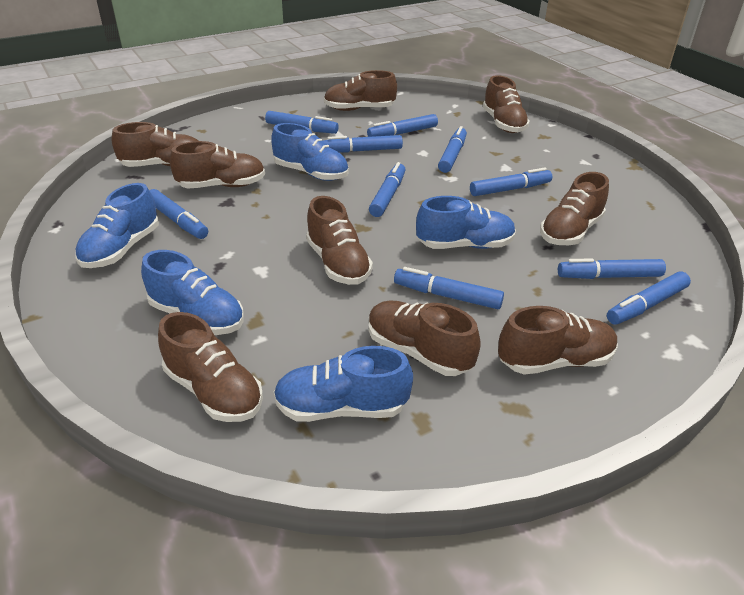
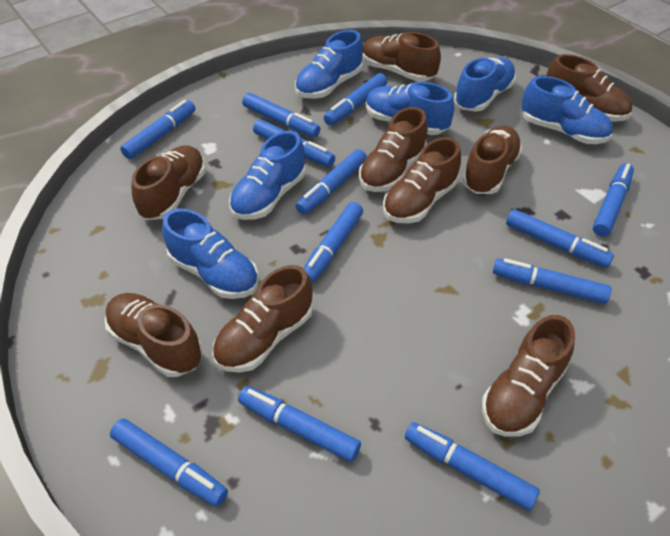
blue marker: [149,189,208,239] [265,111,339,134] [323,135,403,153] [367,114,438,137] [369,162,405,217] [394,267,504,309] [438,126,467,173] [470,168,552,196] [558,258,666,279] [607,271,691,325] = 10 -> [110,419,228,507] [120,100,195,159] [238,386,361,462] [242,93,320,137] [253,119,335,167] [296,149,367,215] [304,202,363,283] [324,73,387,126] [405,422,540,511] [493,258,611,304] [506,209,614,268] [593,163,634,237] = 12
blue shoe: [75,183,159,268] [141,250,244,335] [271,123,349,181] [274,346,413,422] [416,196,516,249] = 5 -> [162,209,259,299] [229,131,306,220] [295,30,363,99] [366,82,454,135] [454,57,516,111] [521,76,613,144] = 6

